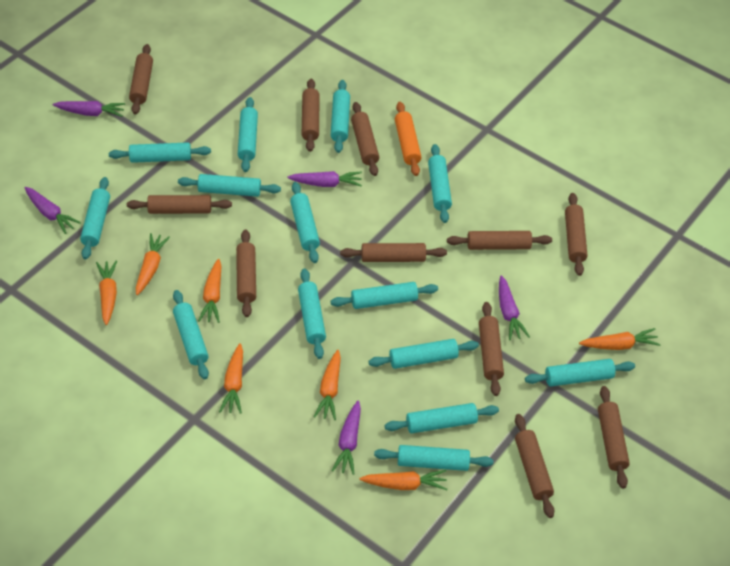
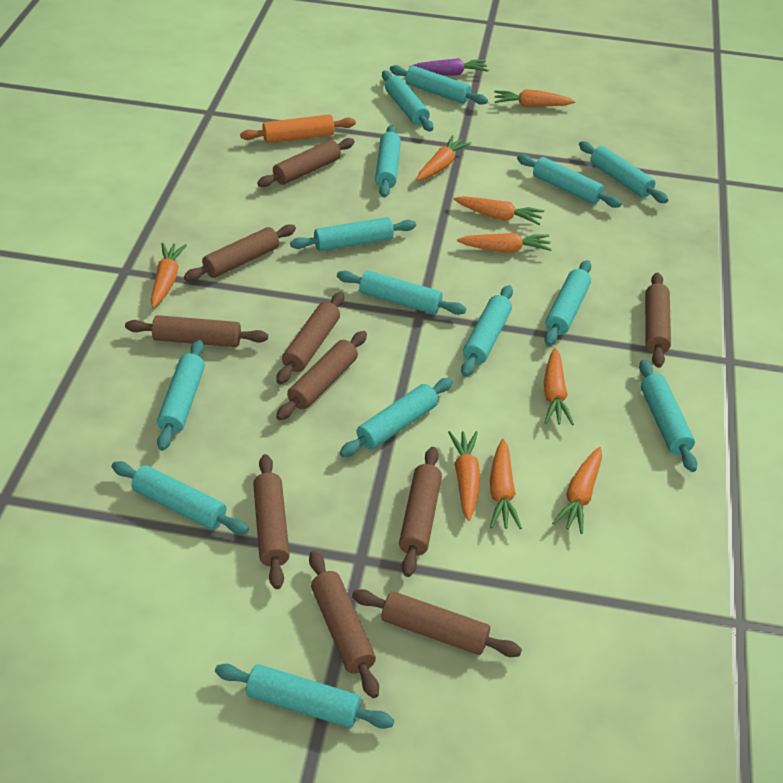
brown rolling pin: [127,195,232,214] [129,44,153,114] [236,230,256,317] [302,79,320,152] [340,243,447,262] [351,102,379,176] [447,231,552,250] [479,302,504,396] [515,414,554,518] [565,193,588,276] [598,386,630,489] = 11 -> [125,315,268,347] [184,224,296,281] [253,454,290,589] [257,138,355,187] [276,292,344,384] [276,331,367,420] [309,551,379,698] [352,589,522,657] [399,447,442,577] [645,273,671,368] = 10
orange carrot: [96,260,117,325] [136,233,170,295] [198,259,222,323] [219,343,243,414] [314,350,341,420] [359,470,447,490] [579,328,661,350] = 7 -> [151,243,187,308] [416,136,472,181] [448,431,480,521] [454,196,544,225] [457,233,552,252] [490,439,522,529] [494,89,575,107] [544,348,574,425] [552,447,602,534] = 9
purple carrot: [24,187,81,234] [53,101,125,117] [287,171,362,187] [331,400,361,475] [499,275,530,340] = 5 -> [410,58,489,76] = 1

